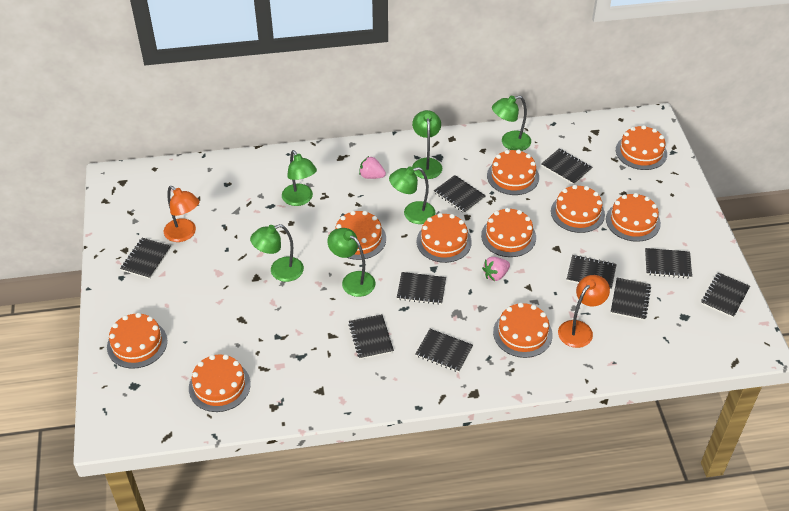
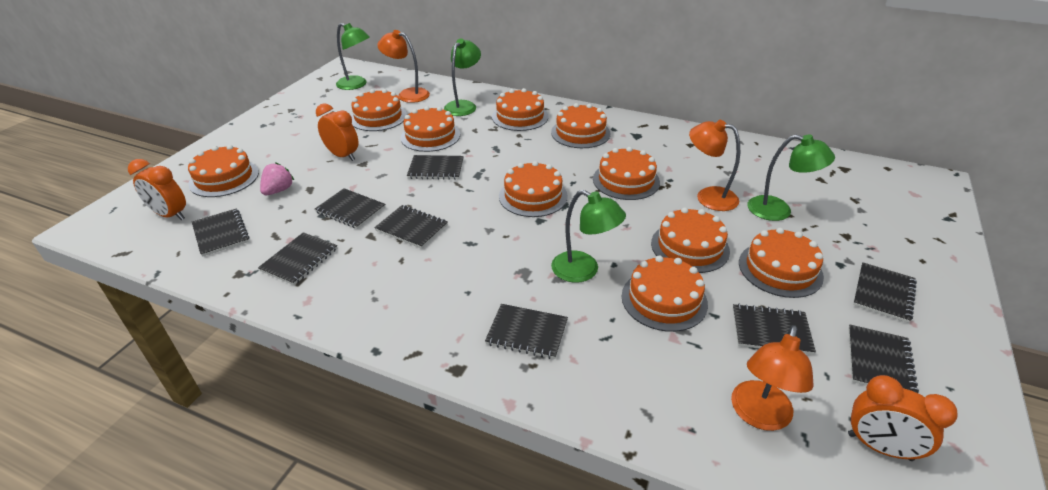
black notebook: [120,238,171,279] [348,314,394,359] [397,272,446,305] [415,329,473,372] [434,175,486,214] [541,148,592,185] [567,255,617,290] [611,278,651,320] [645,248,692,278] [701,272,750,318] = 10 -> [192,208,249,257] [258,232,337,285] [315,188,385,229] [374,205,448,249] [407,155,464,180] [485,304,568,359] [733,304,816,355] [848,325,919,393] [853,262,917,323] = 9
green lamp: [250,224,304,282] [282,150,317,206] [327,228,375,297] [389,166,436,224] [412,110,442,179] [492,95,531,151] = 6 -> [336,23,370,90] [444,39,481,116] [551,190,626,283] [748,134,835,221] = 4
orange clock: none = 0 -> [128,159,186,220] [316,103,359,161] [848,375,958,461] = 3
orange lamp: [164,186,199,242] [558,275,610,348] = 2 -> [377,30,430,103] [689,120,740,211] [731,325,814,431] = 3
pink strawberry: [359,156,386,179] [482,257,510,281] = 2 -> [260,162,294,195] = 1

